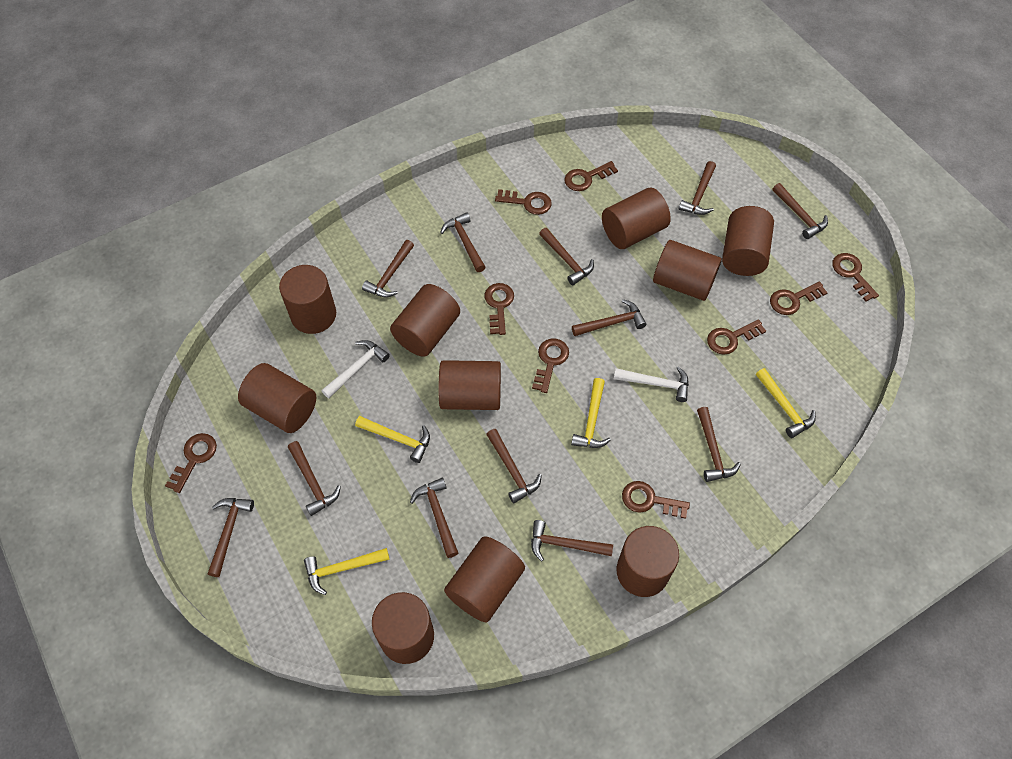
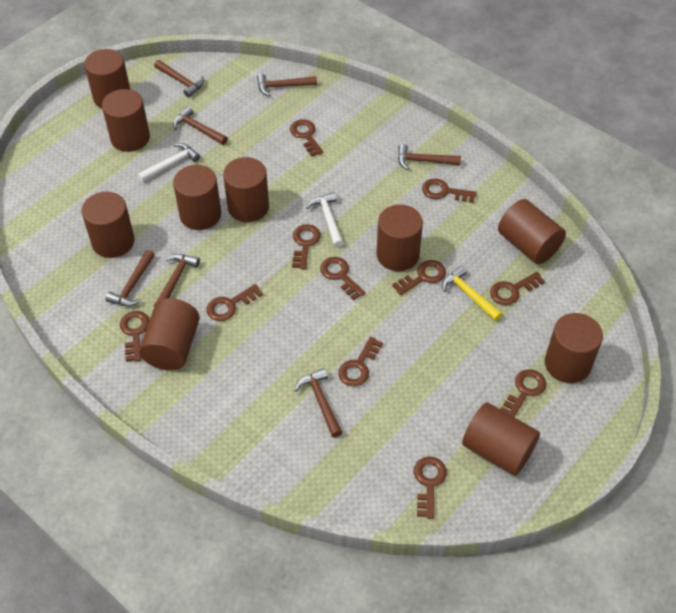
brown hammer: [208,498,254,577] [288,441,341,516] [362,240,414,298] [410,478,458,558] [440,212,486,272] [486,429,542,503] [531,520,613,561] [539,228,594,285] [572,299,646,336] [679,161,716,215] [697,407,741,482] [772,183,828,239] = 12 -> [105,250,155,306] [154,60,204,98] [154,254,200,307] [173,106,228,145] [257,74,317,96] [295,368,343,438] [398,144,461,170] = 7
brown key: [165,433,217,493] [484,283,514,335] [495,189,552,215] [532,338,569,393] [564,161,618,191] [622,481,690,519] [707,319,766,355] [770,282,828,315] [832,253,879,302] = 9 -> [120,311,150,362] [206,284,263,321] [290,119,324,157] [292,224,321,269] [320,257,366,300] [338,337,383,387] [392,260,446,295] [414,457,447,519] [422,178,477,203] [490,272,545,305] [501,369,546,417] = 11
yellow hammer: [304,548,390,595] [355,416,430,463] [571,378,611,448] [756,368,816,438] = 4 -> [442,266,502,321] = 1

